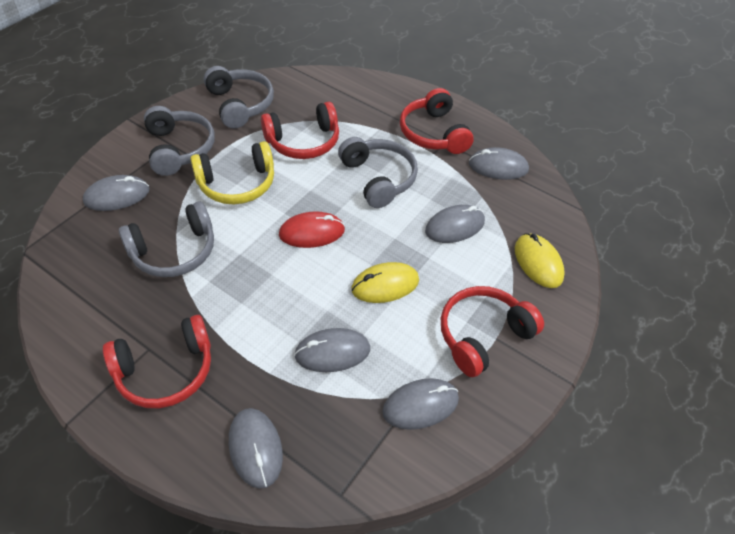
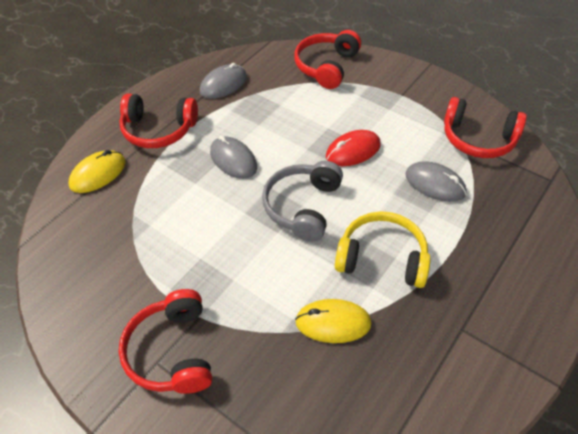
grey headphones: [119,201,214,277] [144,106,215,176] [204,66,274,129] [338,137,418,208] = 4 -> [262,161,343,242] = 1
grey mouse: [83,175,149,211] [229,408,283,489] [294,328,370,372] [382,378,459,430] [425,205,485,243] [469,147,529,180] = 6 -> [200,63,247,99] [210,136,257,179] [405,161,467,202] = 3

